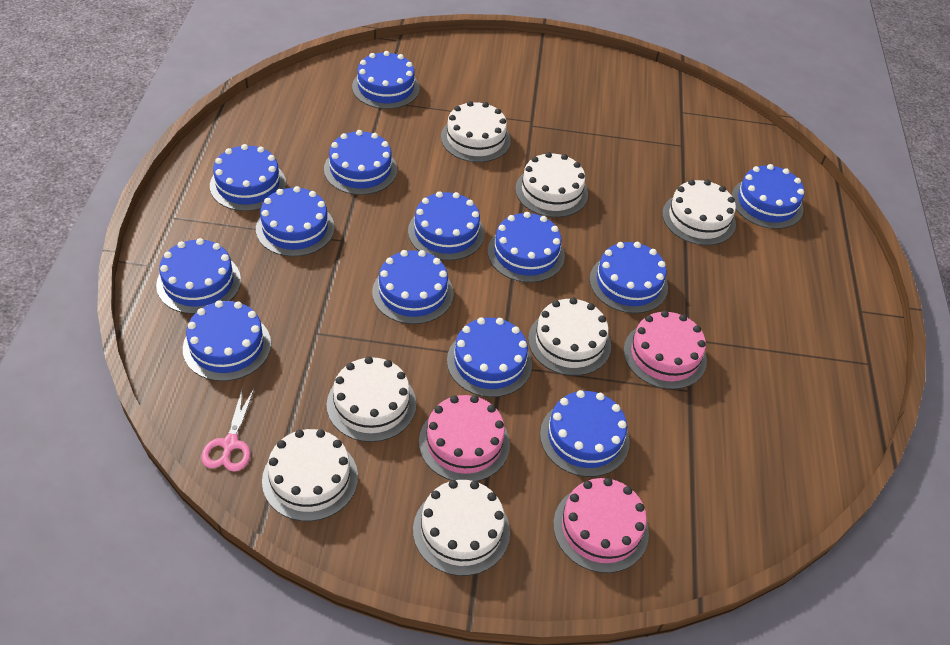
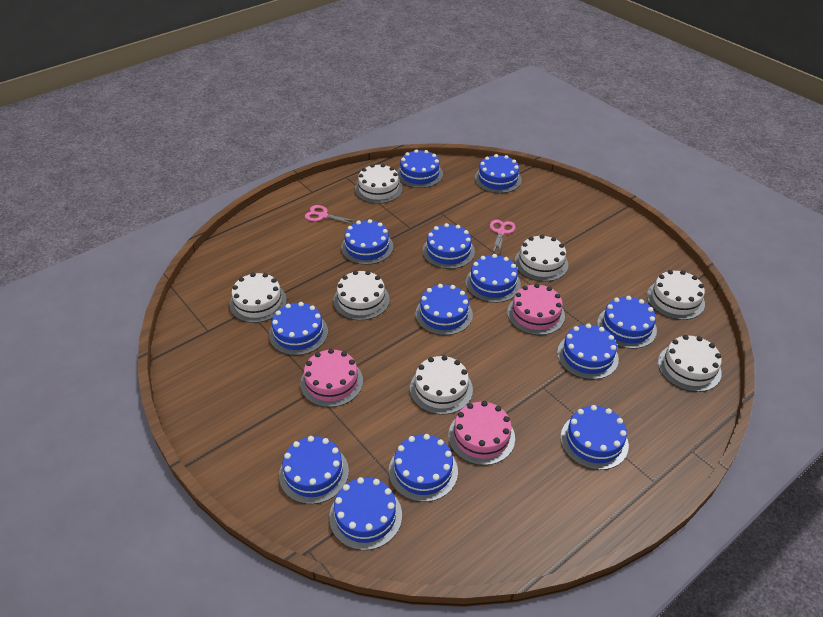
pink scissors: [201,387,254,472] = 1 -> [305,205,356,224] [490,220,516,254] = 2

